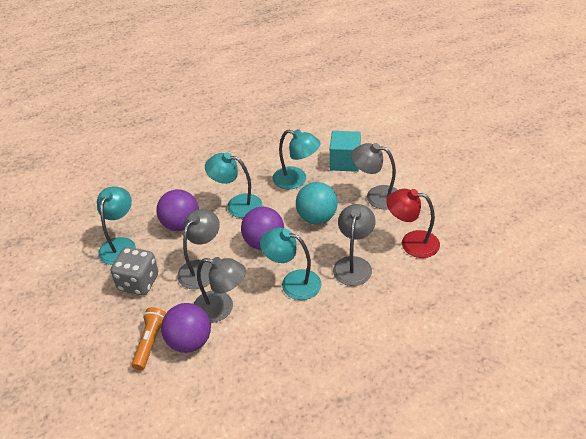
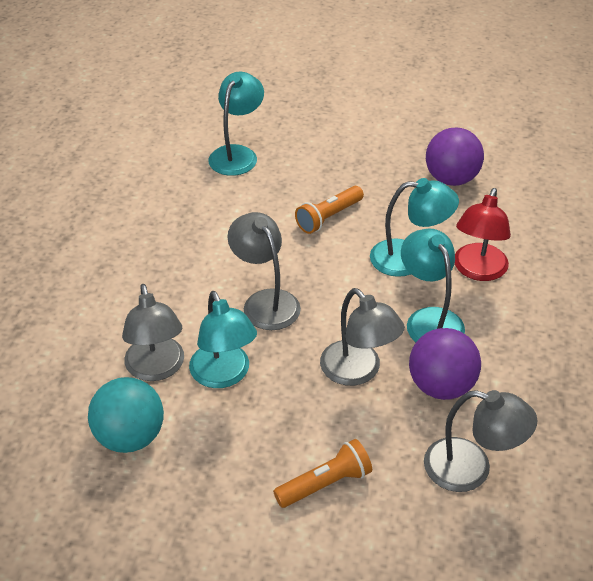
grey dice: [111,247,158,295] = 1 -> none = 0
orange flashlight: [132,307,166,370] = 1 -> [273,439,372,508] [295,186,364,234] = 2
purple ball: [157,189,199,231] [161,303,211,353] [241,207,284,250] = 3 -> [409,328,481,400] [426,128,484,186] = 2
turquoise cube: [330,131,361,172] = 1 -> none = 0

